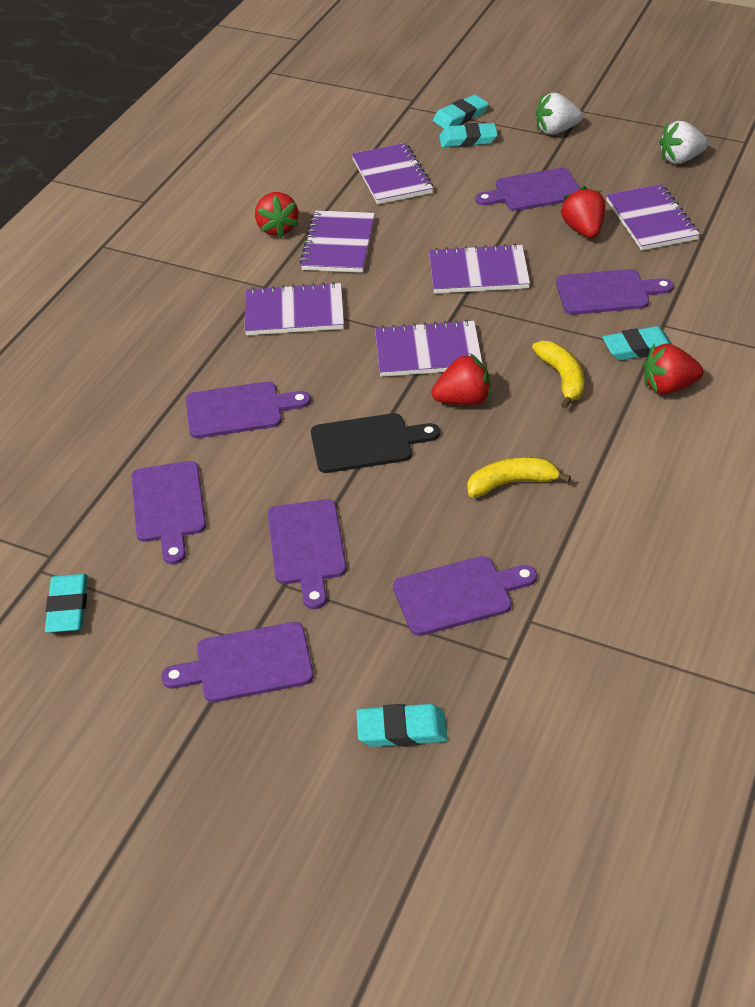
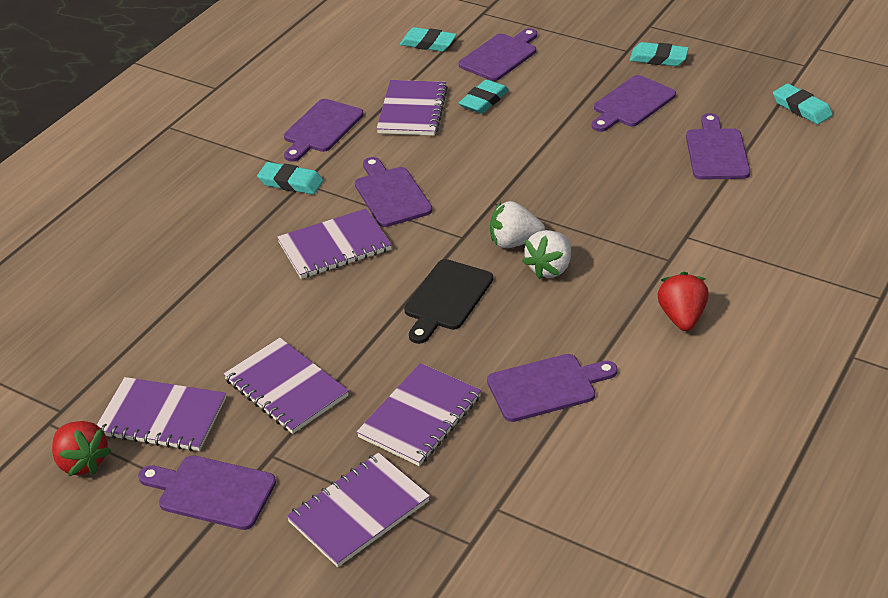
red strawberry: [255,192,299,238] [432,353,491,405] [561,186,605,238] [644,343,704,394] = 4 -> [52,421,111,476] [657,272,709,331] = 2
yellow banana: [467,457,571,497] [532,341,584,409] = 2 -> none = 0

